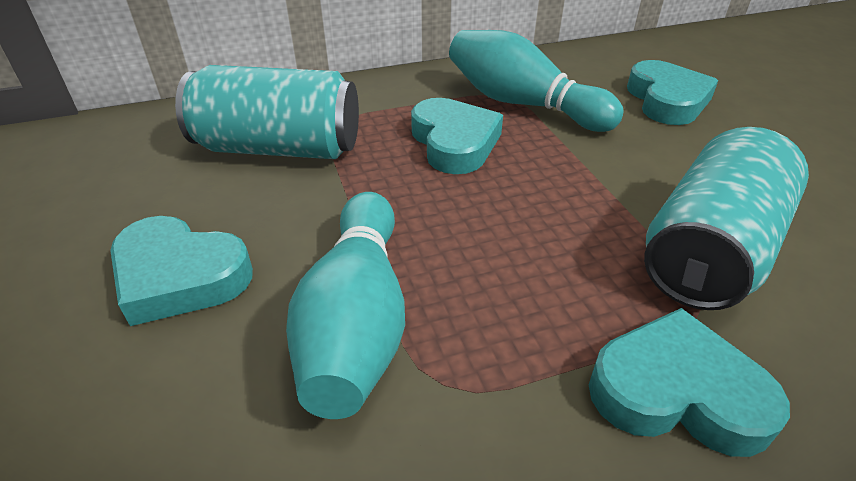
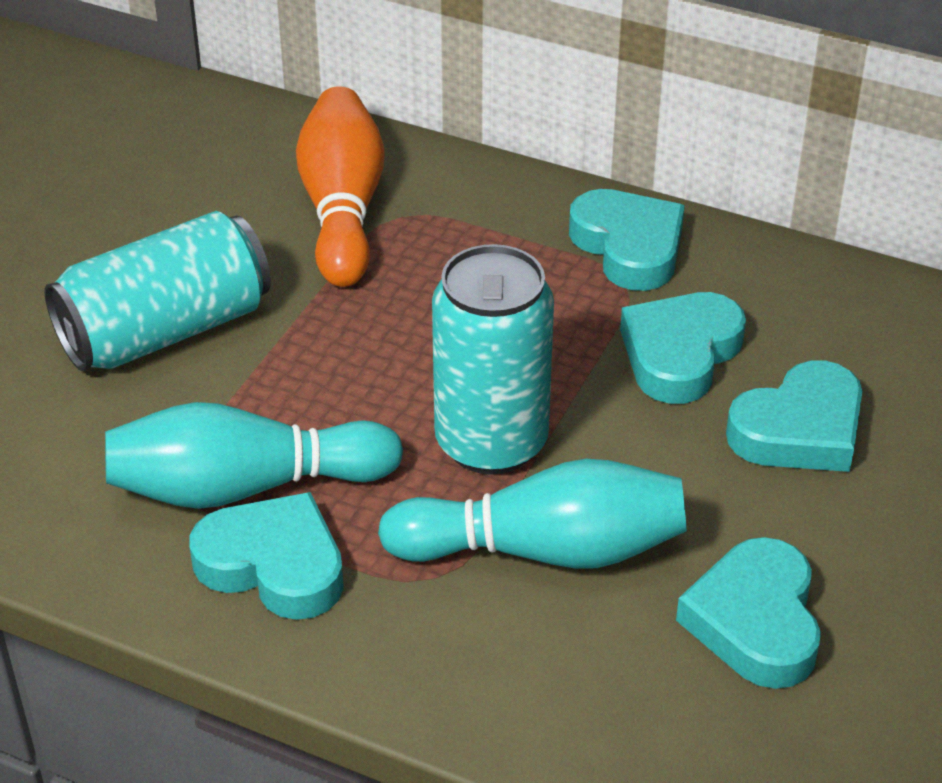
orange bowling pin: none = 0 -> [296,86,385,287] = 1
turquoise heart: [110,216,253,326] [411,98,503,174] [589,308,790,457] [627,60,718,125] = 4 -> [190,492,344,620] [569,189,685,291] [620,292,746,404] [676,537,821,689] [726,360,862,472] = 5

